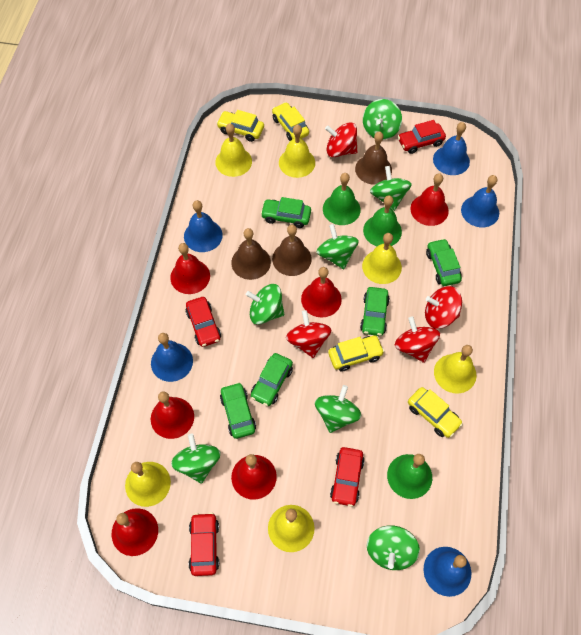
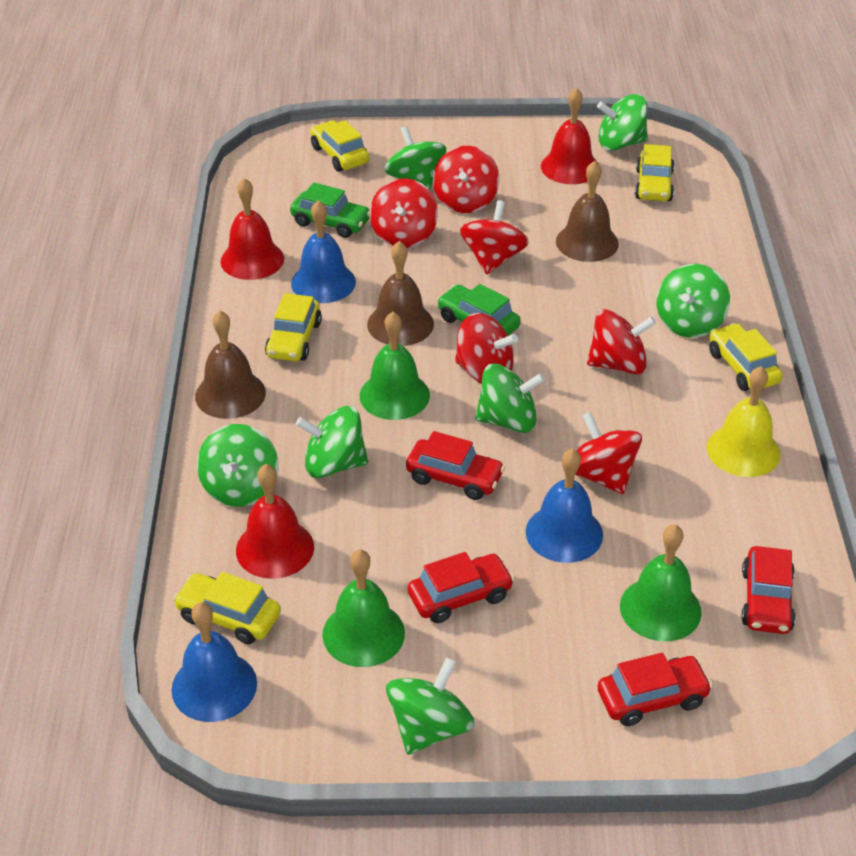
blue bell: [151,333,193,382] [184,200,223,252] [423,547,471,597] [433,122,470,175] [461,175,499,227] = 5 -> [171,602,257,722] [291,200,356,303] [526,448,603,563] = 3
green car: [220,382,256,439] [251,353,293,406] [261,197,311,228] [360,287,390,336] [426,238,462,286] = 5 -> [290,183,370,238] [437,284,521,336] = 2
red bell: [112,508,158,556] [151,391,194,439] [170,243,210,294] [231,454,277,500] [301,267,342,318] [410,173,449,226] = 6 -> [220,178,284,280] [236,464,314,579] [541,87,598,184] = 3
red spinning top: [286,310,331,358] [325,122,358,157] [395,316,440,363] [425,286,462,329] = 4 -> [370,178,438,248] [433,146,499,213] [455,313,518,383] [460,200,529,274] [575,412,642,494] [587,309,656,375] = 6
yellow bell: [125,462,171,507] [215,124,252,177] [268,505,315,552] [279,124,315,178] [362,233,402,284] [434,345,477,393] = 6 -> [707,366,781,477] = 1
yellow car: [217,110,264,142] [272,102,309,141] [328,335,385,372] [408,387,463,438] = 4 -> [173,572,281,644] [265,293,322,361] [310,120,369,172] [635,144,674,201] [709,323,783,391] = 5

